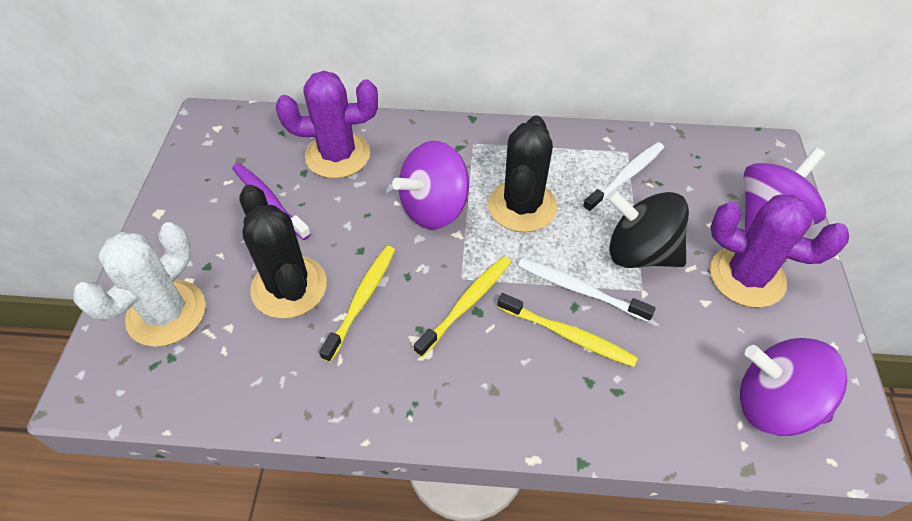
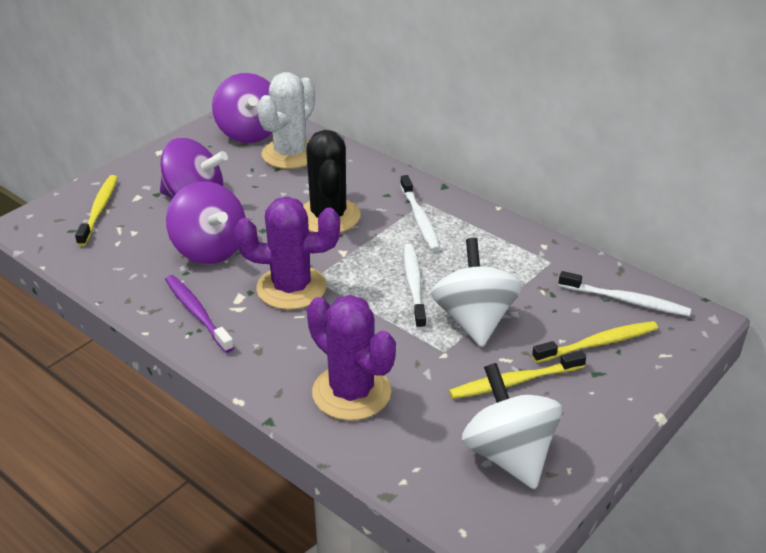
black cactus: [239,185,327,319] [488,116,557,232] = 2 -> [303,130,360,233] = 1
black spinning top: [606,190,689,268] = 1 -> none = 0
white spinning top: none = 0 -> [431,238,522,347] [462,363,562,489] = 2
white toothbrush: [518,258,656,322] [583,142,664,213] = 2 -> [400,175,441,251] [404,244,426,330] [559,271,691,316] = 3

